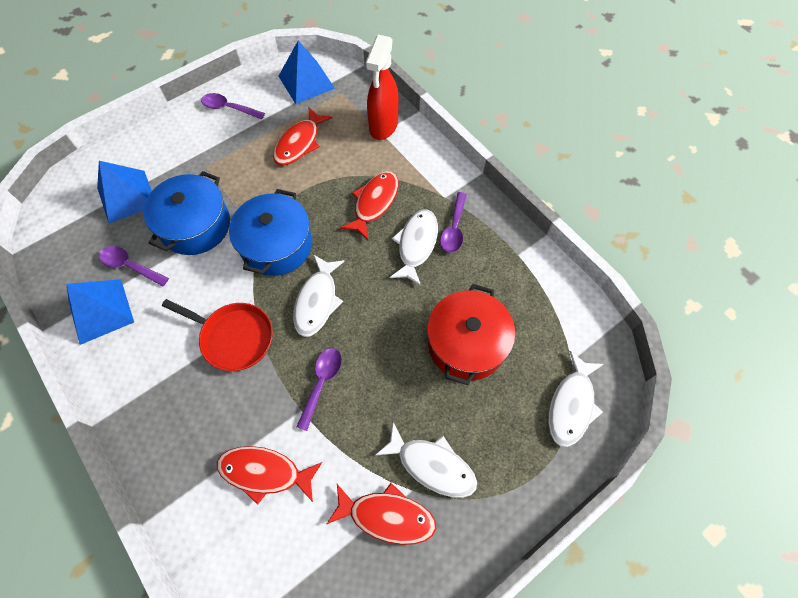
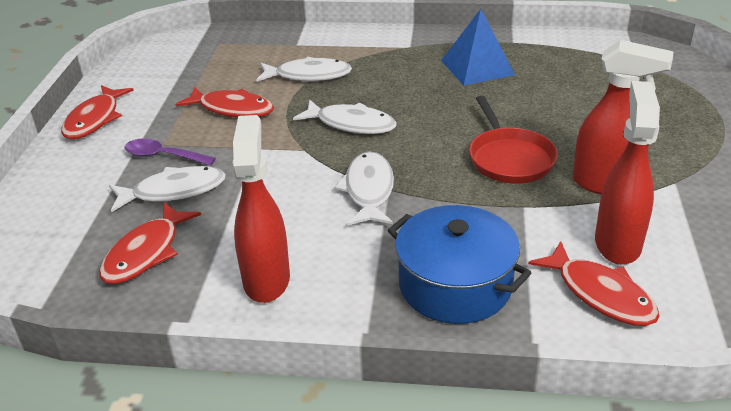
blue pot: [143,171,230,255] [229,189,312,276] = 2 -> [388,205,531,324] = 1
blue pyramid: [67,279,134,345] [97,161,152,224] [279,41,335,104] = 3 -> [441,9,515,86] = 1
purple spoon: [99,246,169,286] [201,93,265,120] [296,348,342,431] [440,192,467,253] = 4 -> [125,138,216,166] = 1
red pot: [427,284,515,385] = 1 -> none = 0
red spray bottle: [366,35,399,140] = 1 -> [232,115,290,303] [573,40,674,194] [595,81,660,265] = 3

